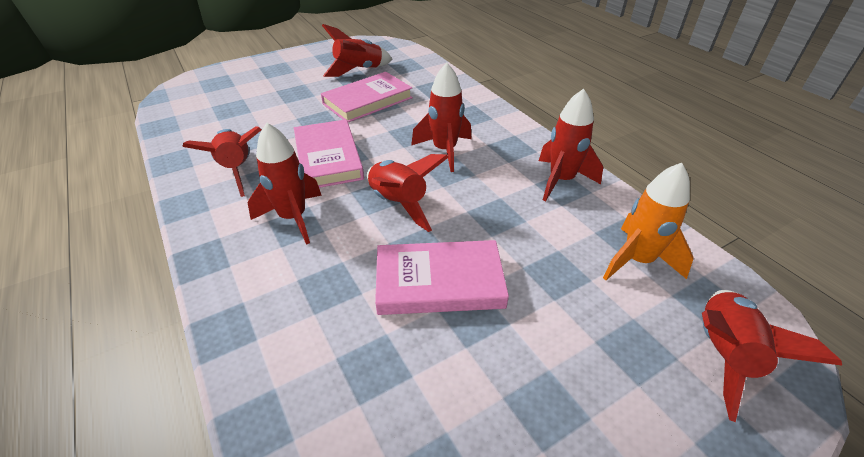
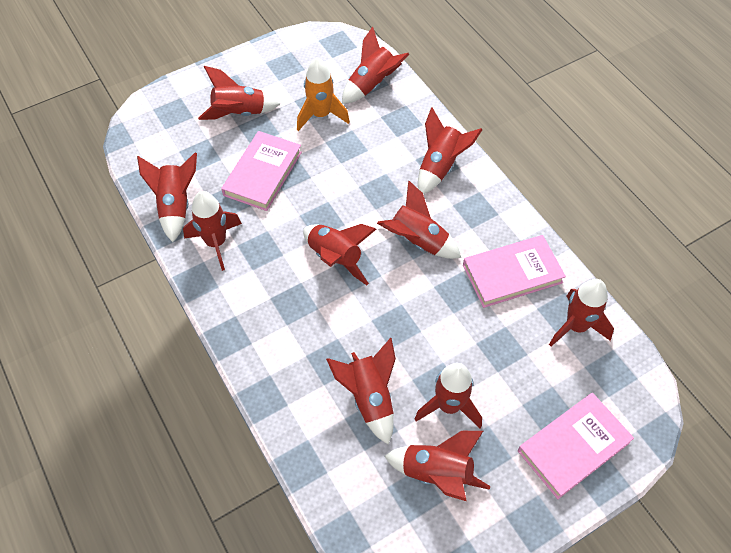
red rocket: [182,126,262,197] [248,123,322,245] [322,24,393,77] [367,154,449,232] [411,63,471,172] [539,89,603,201] [702,290,842,422] = 7 -> [137,153,197,242] [183,191,242,271] [198,66,280,120] [303,224,376,285] [326,338,396,445] [342,27,410,104] [377,180,461,259] [384,431,490,501] [415,363,482,428] [418,107,483,194] [549,279,614,346] = 11

